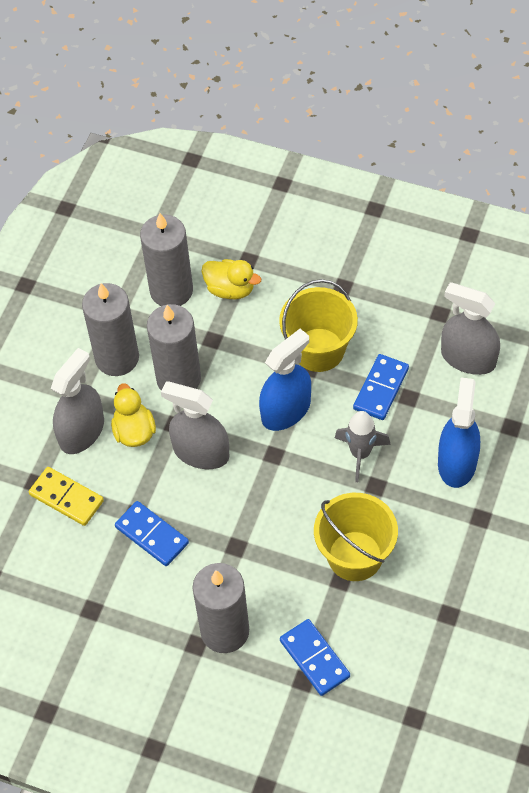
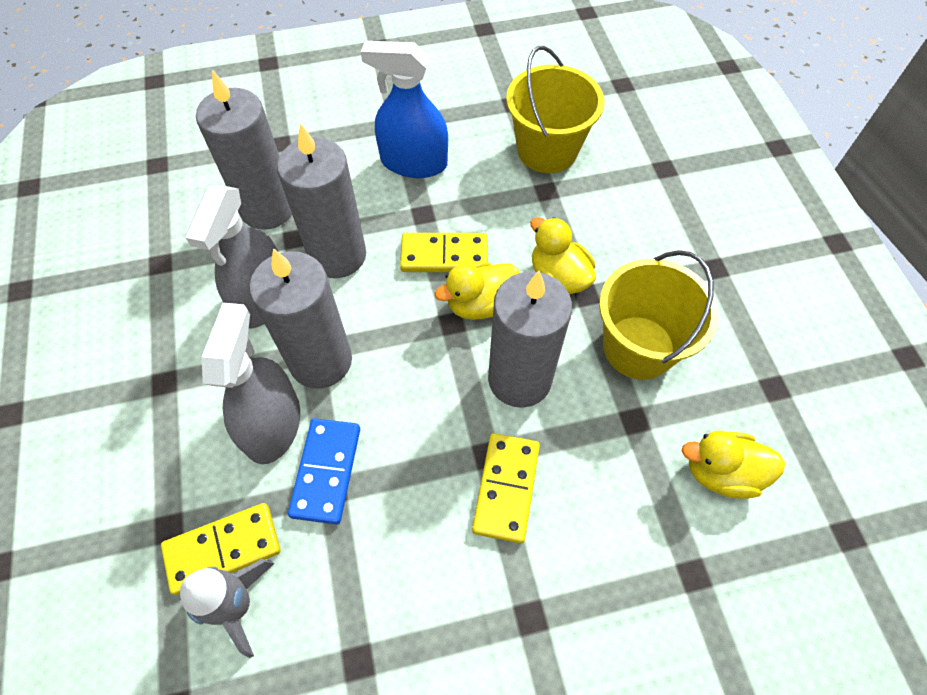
blue domino: [115,501,189,566] [280,619,350,696] [353,354,409,420] = 3 -> [288,418,360,524] = 1
blue spray bottle: [259,329,311,431] [438,378,480,488] = 2 -> [361,41,448,178] = 1
grey spray bottle: [51,348,104,454] [161,381,229,469] [441,282,500,375] = 3 -> [185,185,278,328] [202,303,300,464] = 2
yellow domino: [29,467,104,526] = 1 -> [161,503,280,595] [400,233,488,272] [472,433,540,544] = 3
yellow duck: [111,383,156,447] [202,259,261,299] = 2 -> [435,262,519,320] [530,217,596,294] [681,431,785,499] = 3

